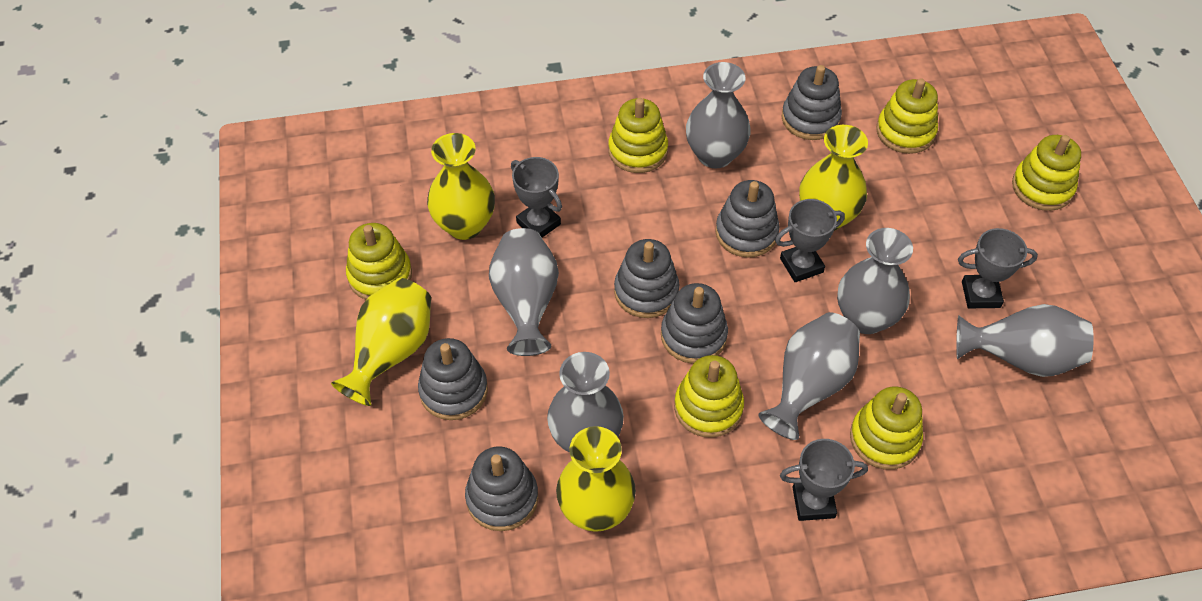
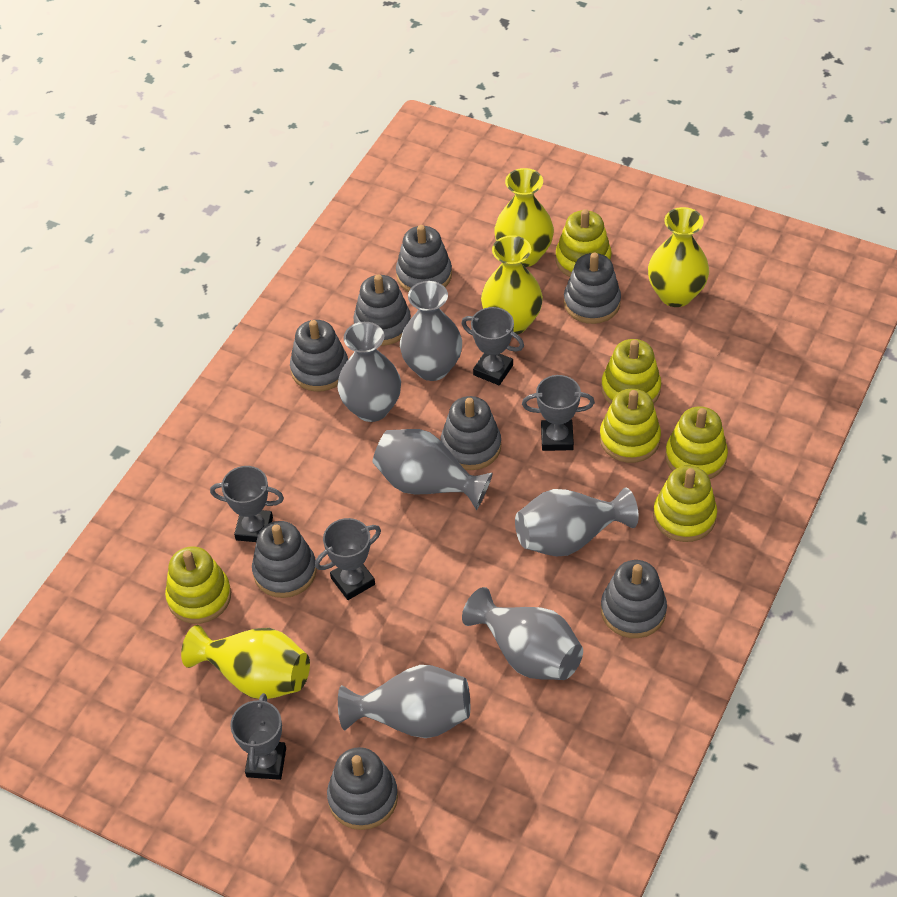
grey stacking toy: [418,338,488,420] [465,447,538,531] [614,239,680,318] [661,283,728,364] [715,180,780,258] [782,65,842,140] = 6 -> [252,521,317,598] [290,320,348,392] [327,747,398,830] [353,275,411,346] [396,225,452,292] [441,396,501,470] [564,253,621,324] [601,560,667,638] = 8
grey trophy: [511,157,562,238] [775,199,845,282] [780,439,868,521] [958,228,1038,308] = 4 -> [210,466,284,542] [230,693,286,780] [315,518,381,600] [461,307,524,385] [522,375,595,451] = 5

